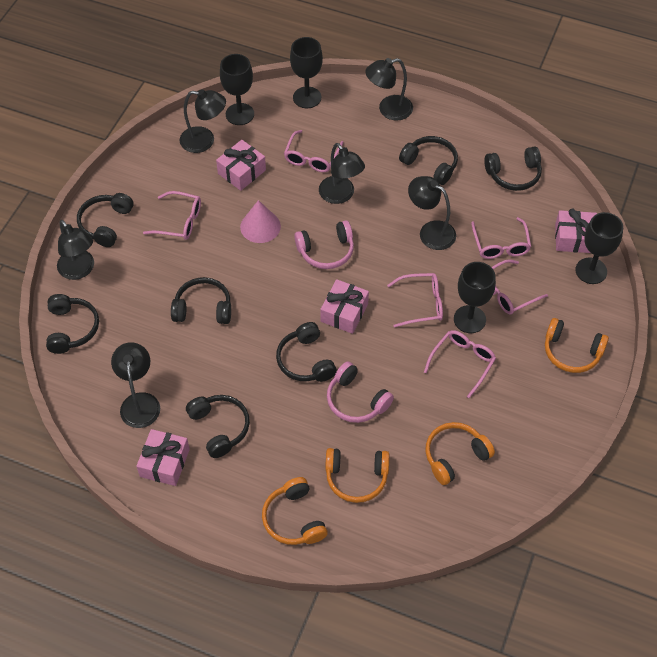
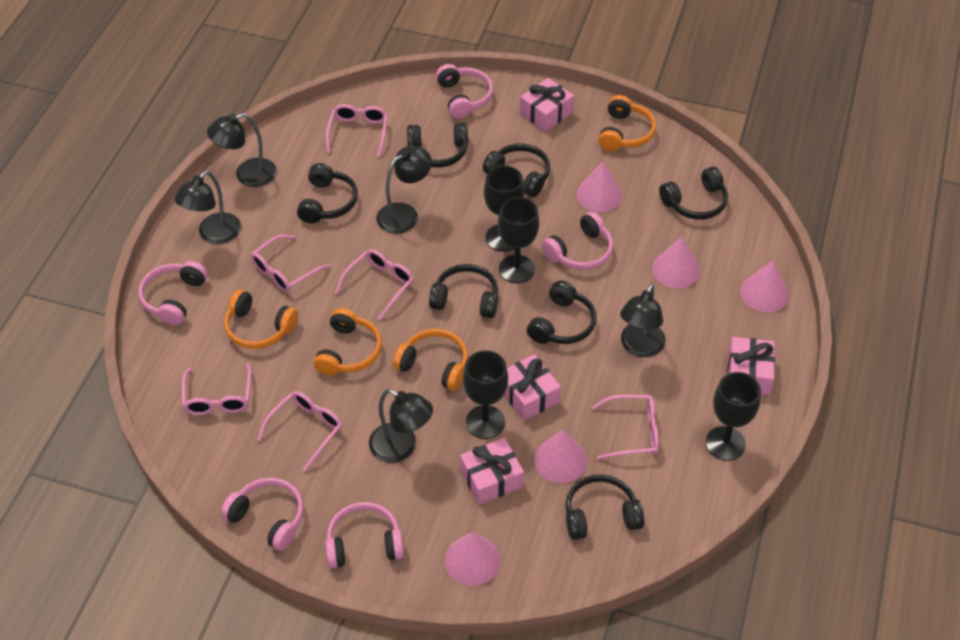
black lamp: [57,220,94,280] [111,342,160,428] [179,89,226,153] [319,143,365,204] [365,58,413,121] [408,176,456,250] = 6 -> [174,170,241,244] [207,113,277,187] [369,389,433,463] [377,146,432,234] [620,283,666,357] = 5
pink cone: [240,200,281,243] = 1 -> [445,532,501,586] [534,429,587,483] [577,161,622,212] [652,237,700,288] [740,261,789,312] = 5
pink headphones: [294,221,354,269] [327,361,394,423] = 2 -> [138,261,207,325] [221,478,304,551] [325,502,404,568] [436,64,493,118] [542,212,613,270] = 5

